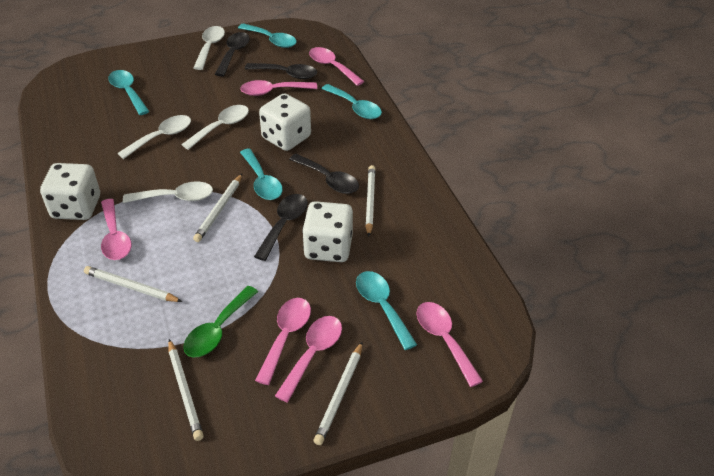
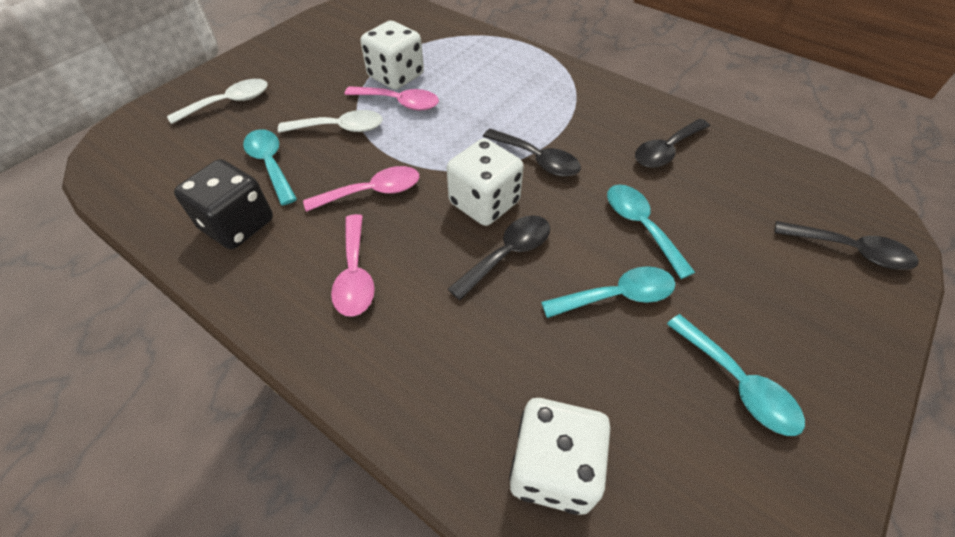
black dice: none = 0 -> [174,159,273,249] = 1
green spoon: [183,286,258,358] = 1 -> none = 0
pink spoon: [101,199,132,260] [240,80,317,96] [255,298,311,385] [275,316,342,402] [309,47,364,86] [416,302,483,387] = 6 -> [303,166,419,212] [331,214,375,317] [344,86,439,110] = 3
turquoise spoon: [108,70,149,115] [238,23,297,48] [240,149,283,200] [322,84,382,119] [356,271,417,350] = 5 -> [243,129,297,205] [541,266,675,318] [607,184,695,279] [667,314,805,436] = 4
white pencil: [84,266,183,302] [168,339,204,441] [193,174,242,242] [314,342,362,445] [365,165,376,237] = 5 -> none = 0
white spoon: [117,115,191,159] [123,182,213,203] [181,105,249,150] [193,26,225,70] = 4 -> [167,79,268,124] [278,110,383,133] = 2

